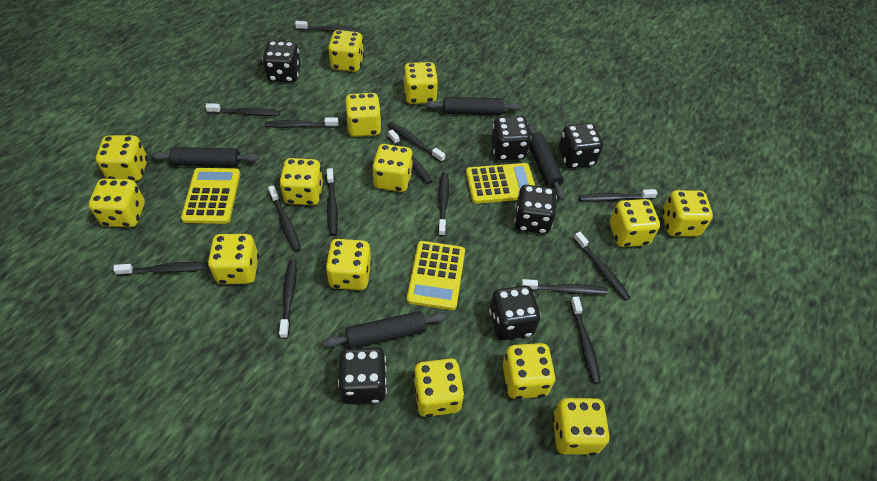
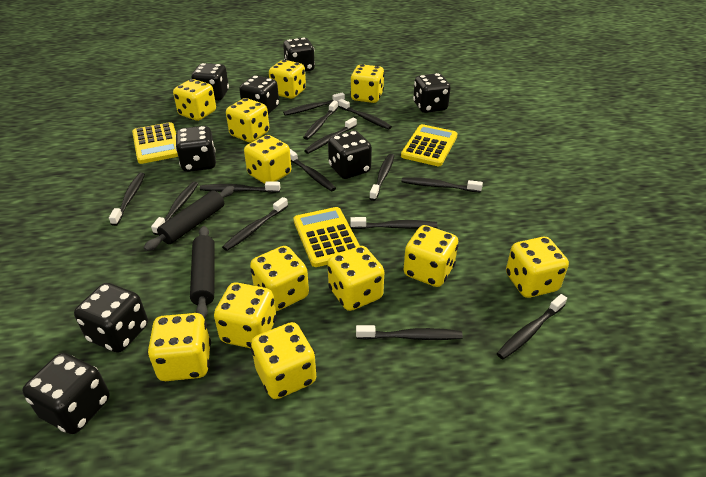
black dice: [262,41,301,83] [338,348,387,404] [489,286,541,340] [491,116,531,160] [514,185,557,234] [559,123,603,168] = 6 -> [22,353,110,434] [74,283,148,353] [175,126,216,172] [191,63,229,101] [239,76,279,114] [283,38,315,72] [328,131,372,179] [413,73,451,113] = 8
black rolling pin: [151,147,259,167] [323,311,447,349] [425,97,521,115] [528,124,565,200] = 4 -> [144,186,234,251] [190,226,215,318] = 2
yellow dice: [89,179,145,227] [96,135,148,181] [208,234,259,284] [279,158,323,205] [325,239,372,290] [328,30,364,72] [345,93,382,137] [372,144,413,192] [403,62,438,104] [413,358,465,417] [503,343,556,399] [552,398,610,455] [610,199,660,247] [662,190,713,237] = 14 -> [147,313,211,381] [173,79,216,121] [214,283,276,348] [226,98,269,142] [244,135,291,184] [250,246,309,311] [251,322,316,399] [269,60,306,99] [328,246,384,311] [350,64,385,103] [404,225,458,287] [506,237,569,298] = 12

